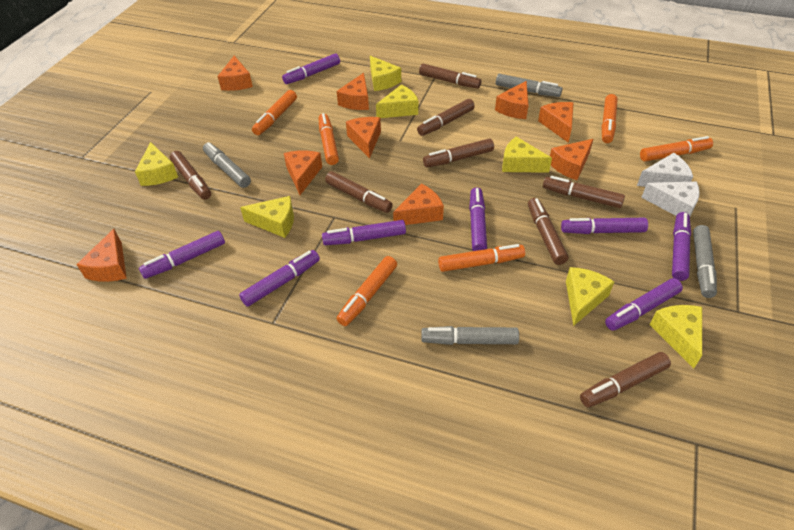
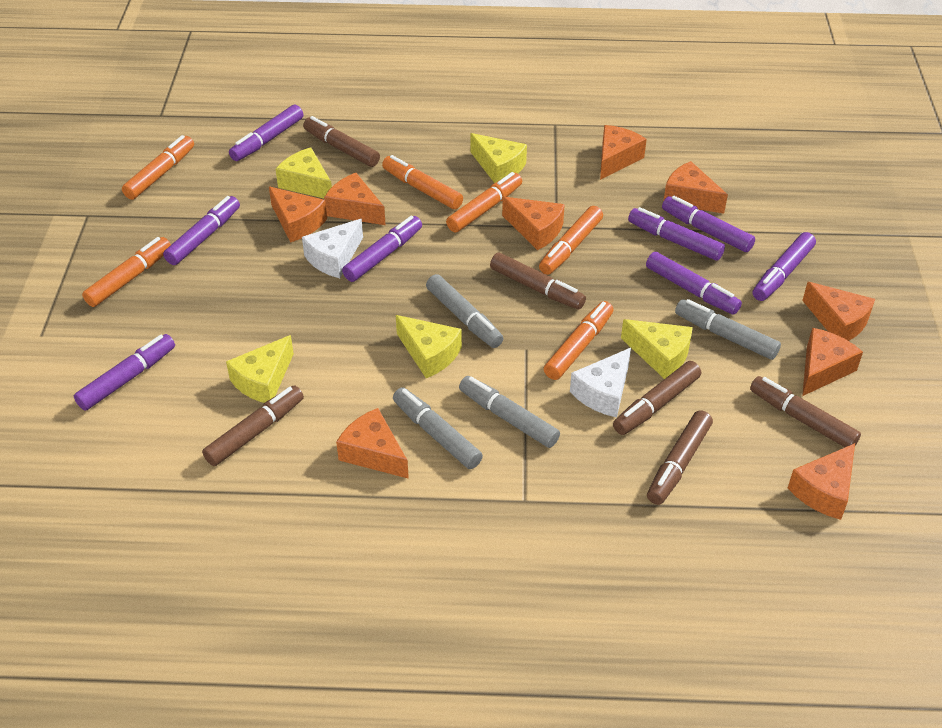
brown marker: [170,151,211,200] [325,171,393,213] [417,99,475,136] [419,64,481,89] [423,139,494,167] [528,198,568,265] [543,176,625,208] [580,352,671,407] = 8 -> [202,386,304,466] [303,116,380,167] [490,253,586,309] [613,361,701,435] [647,410,713,505] [750,376,861,447] = 6
yellow cheese: [135,142,178,186] [240,196,294,238] [370,56,401,91] [376,85,418,118] [502,137,552,173] [566,267,614,326] [650,305,702,369] = 7 -> [226,335,294,403] [275,147,332,198] [396,315,462,378] [470,133,527,183] [621,319,693,379] = 5

